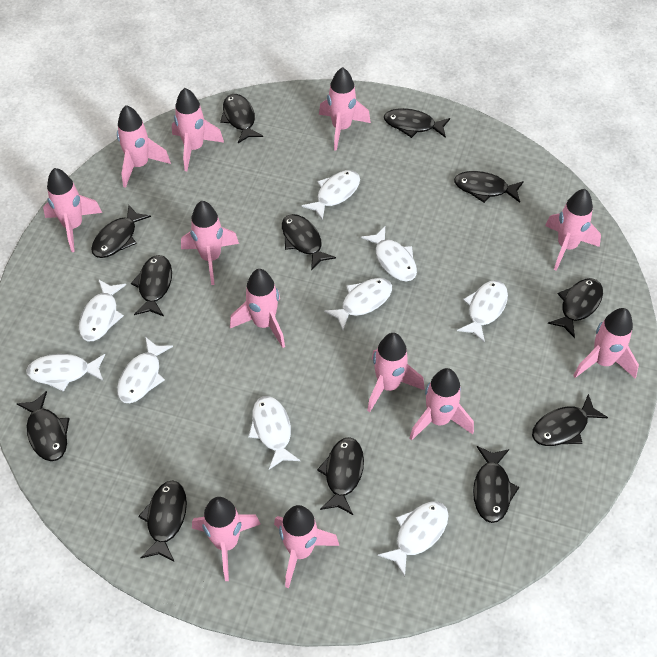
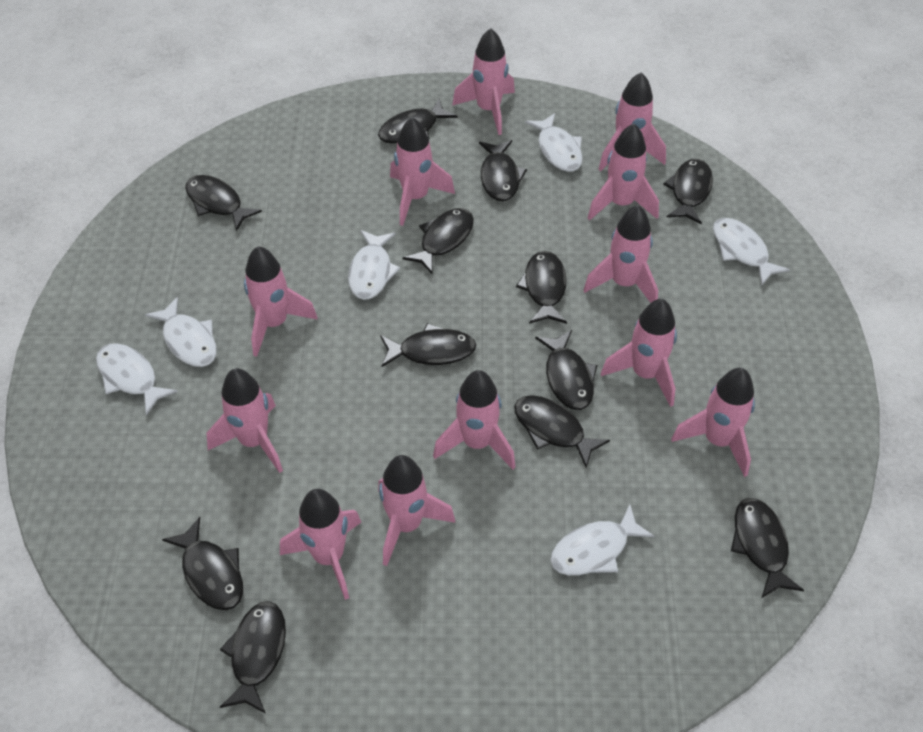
white fish: [26,354,105,392] [79,279,126,341] [117,337,173,403] [248,396,300,470] [301,170,360,221] [324,278,392,330] [361,226,417,281] [378,501,448,577] [457,280,508,343] = 9 -> [96,343,178,415] [145,297,217,367] [348,230,400,300] [525,113,583,172] [550,504,655,575] [713,218,790,286] = 6

